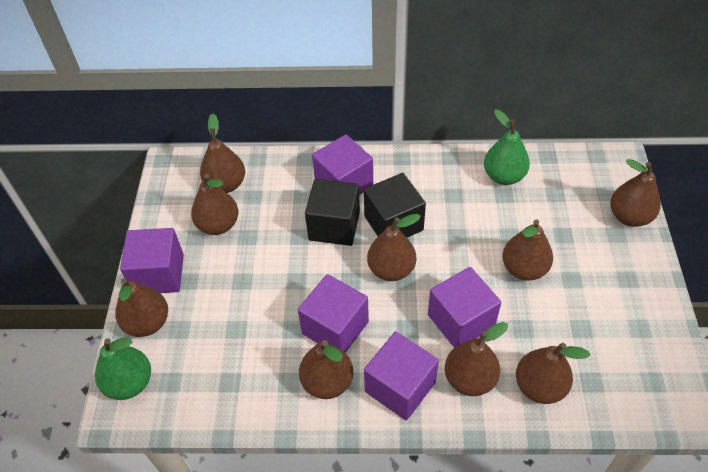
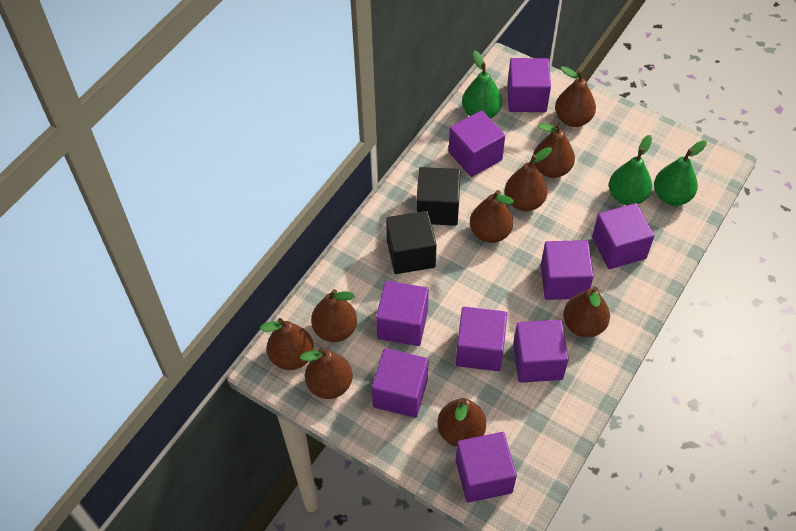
green pear: [95,337,151,400] [484,109,530,185] = 2 -> [462,50,502,119] [609,135,652,205] [654,140,707,206] = 3
purple cube: [120,228,184,293] [298,274,369,353] [312,134,373,195] [364,331,439,420] [428,267,501,348] = 5 -> [372,348,428,418] [376,281,429,346] [449,110,505,177] [456,307,507,371] [456,432,517,503] [507,58,551,112] [513,320,569,383] [541,240,594,300] [592,203,654,269] = 9

